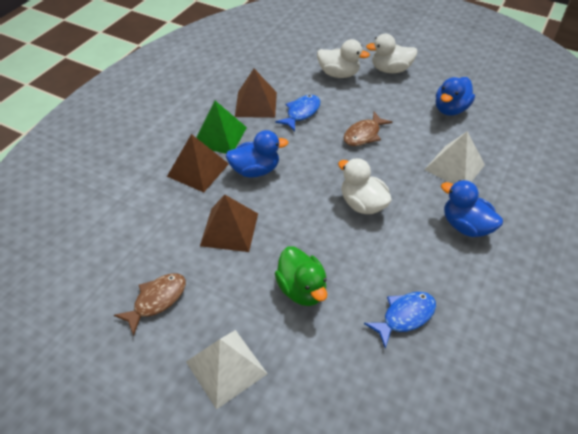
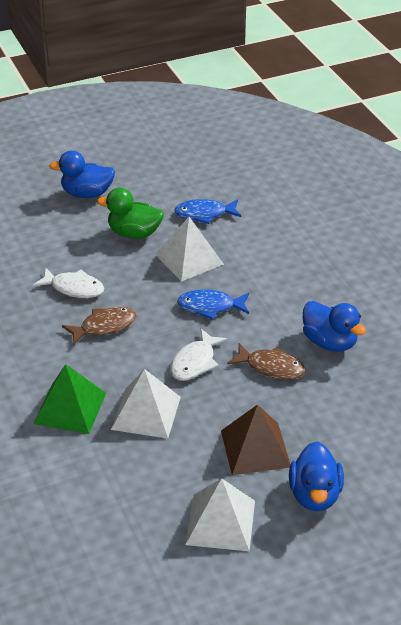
brown pyramid: [167,134,229,192] [200,195,258,252] [235,69,277,118] = 3 -> [221,404,291,475] = 1
white duck: [317,39,370,78] [338,158,392,214] [366,34,417,73] = 3 -> none = 0
white fish: none = 0 -> [33,267,104,298] [171,329,228,381] = 2
white pyramid: [186,330,268,410] [424,131,485,184] = 2 -> [111,369,181,439] [155,217,224,282] [185,478,255,551] = 3

